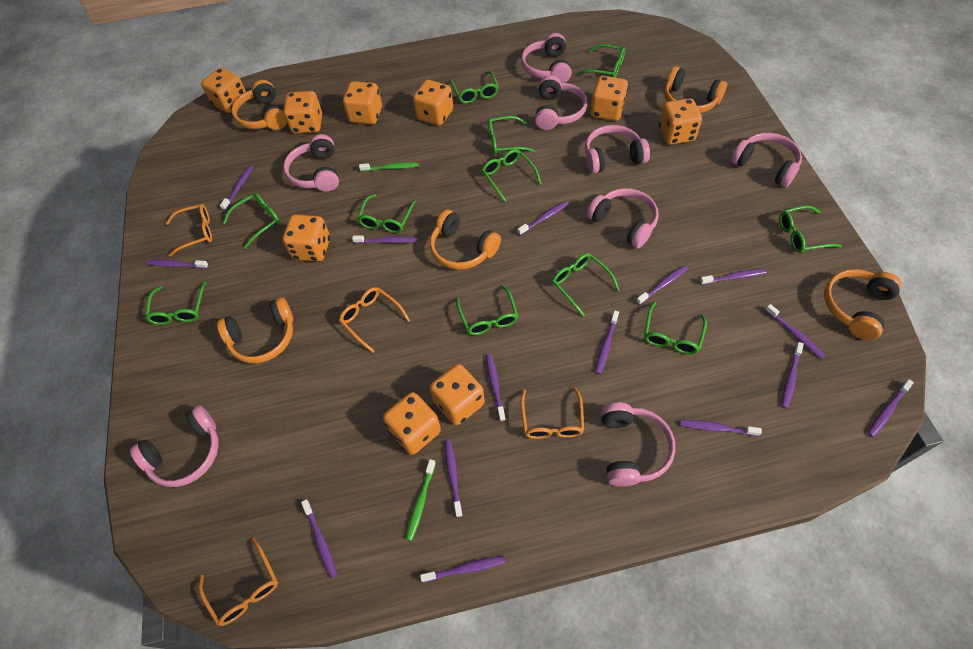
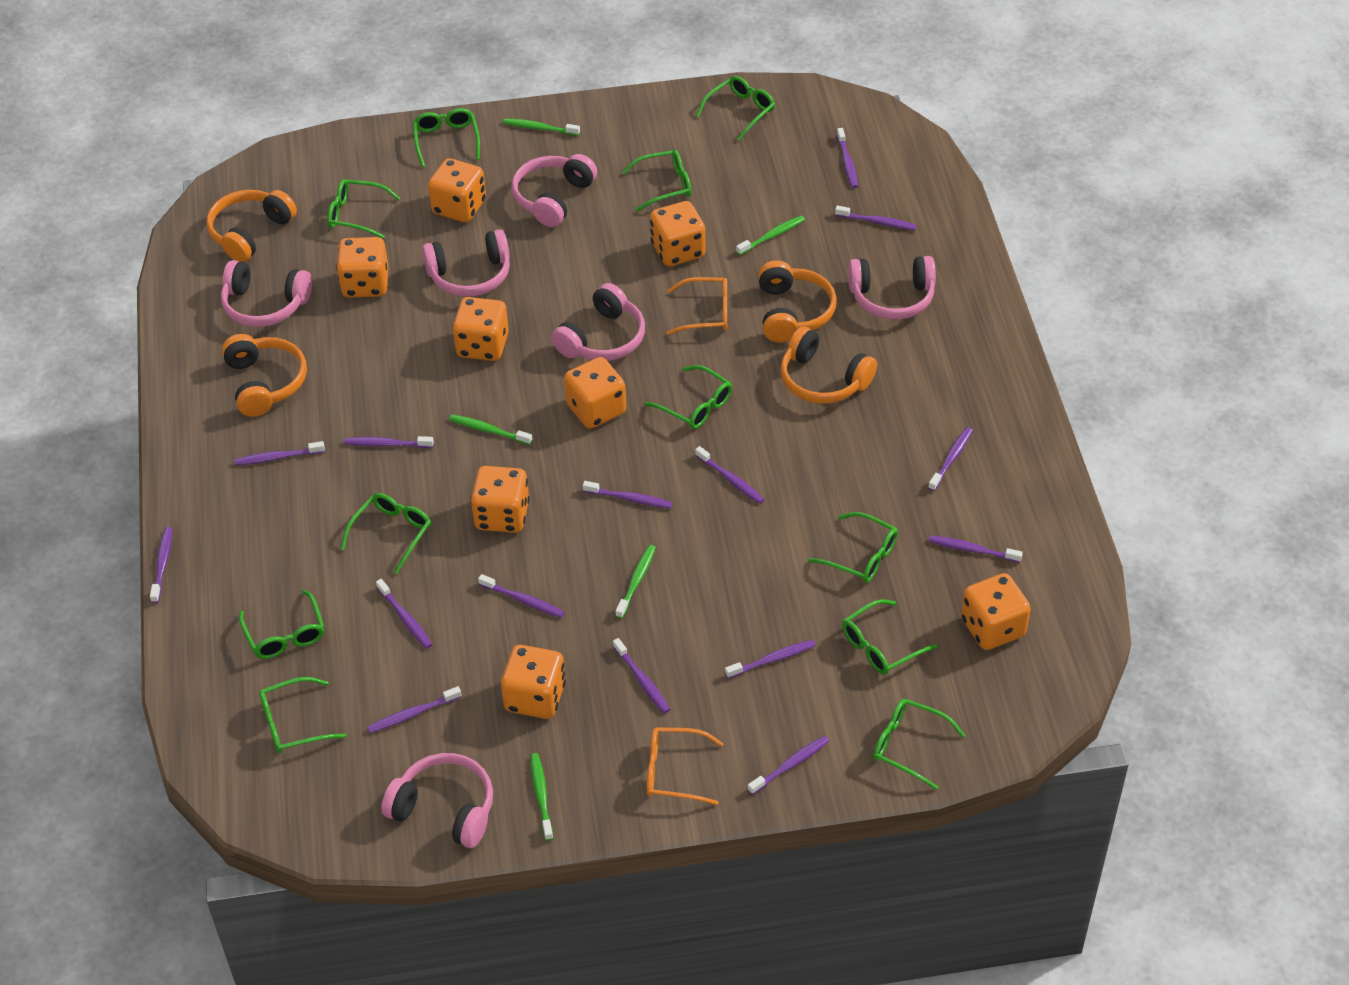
green toothbrush: [359,162,419,172] [406,459,436,541] = 2 -> [449,414,532,445] [503,118,580,136] [530,753,553,841] [616,545,656,619] [736,215,805,255] = 5
orange dice: [201,68,246,113] [283,91,322,134] [283,215,330,262] [343,81,382,124] [383,392,441,455] [413,80,453,126] [430,364,485,425] [590,76,628,121] [659,98,702,145] = 9 -> [336,237,389,298] [428,158,486,222] [452,297,509,361] [470,466,530,533] [501,645,566,719] [564,357,626,429] [650,201,705,266] [961,573,1031,650] = 8
orange glasses: [165,204,212,257] [199,538,278,626] [339,287,410,353] [521,387,584,439] = 4 -> [647,727,724,805] [667,277,727,335] = 2
orange headphones: [217,297,293,363] [231,80,287,130] [430,210,501,270] [664,66,727,113] [824,269,902,340] = 5 -> [206,190,297,262] [222,334,307,417] [758,260,837,342] [780,326,877,404] = 4
pink headphones: [130,405,219,487] [283,134,339,192] [521,33,572,83] [535,75,587,130] [585,125,650,174] [587,188,659,248] [601,403,675,487] [731,133,802,187] = 8 -> [221,260,312,327] [381,753,493,848] [422,229,510,297] [511,154,597,227] [551,283,645,361] [848,256,936,319] = 6

